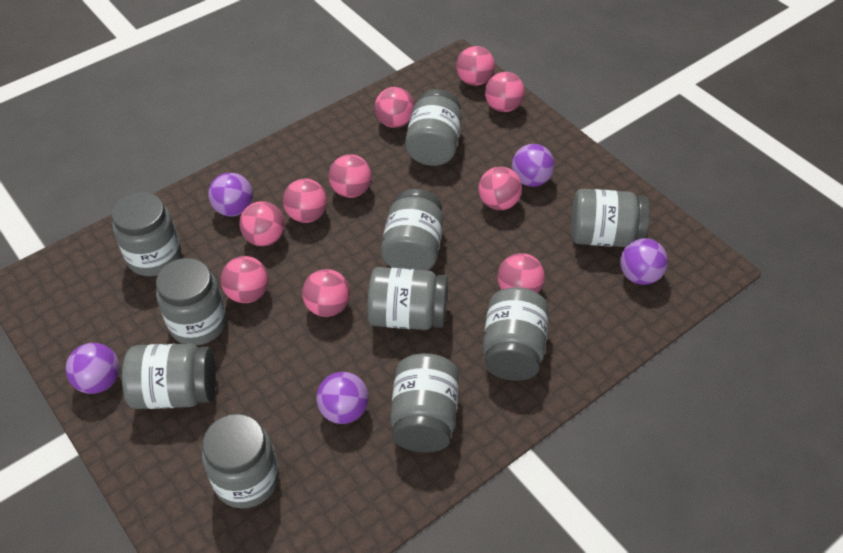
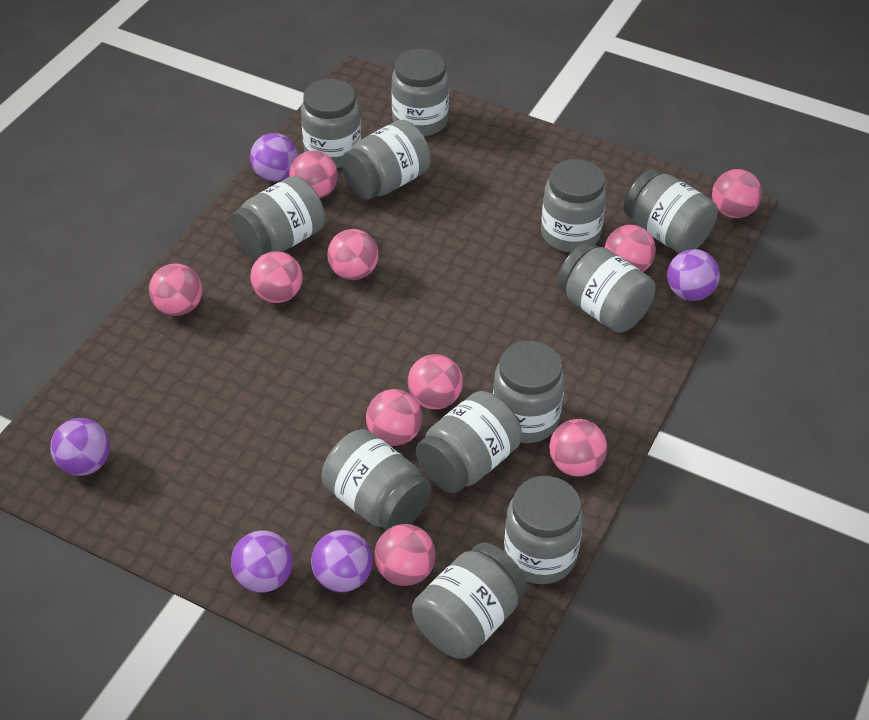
grey jar: [112,192,181,276] [122,343,216,409] [156,258,227,346] [202,414,279,508] [367,267,448,330] [381,189,443,271] [390,353,459,453] [405,89,462,166] [483,287,549,381] [571,189,650,247] = 10 -> [231,176,325,260] [301,79,361,168] [322,429,431,530] [341,120,431,200] [392,49,449,137] [412,543,527,659] [416,391,522,493] [493,341,565,443] [504,476,583,584] [541,159,607,252] [557,242,655,333] [624,169,718,253] = 12

